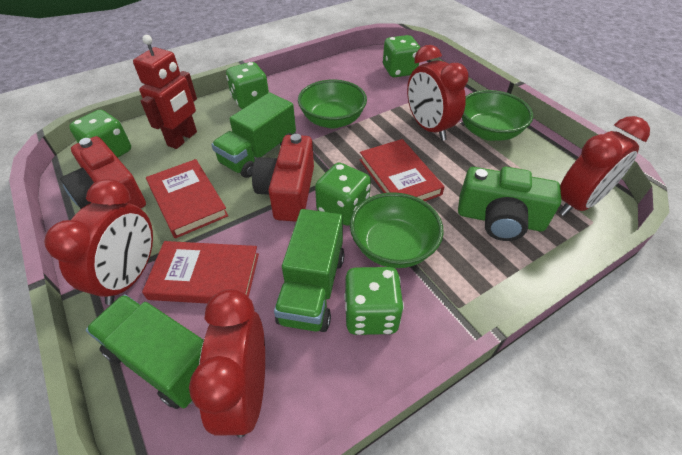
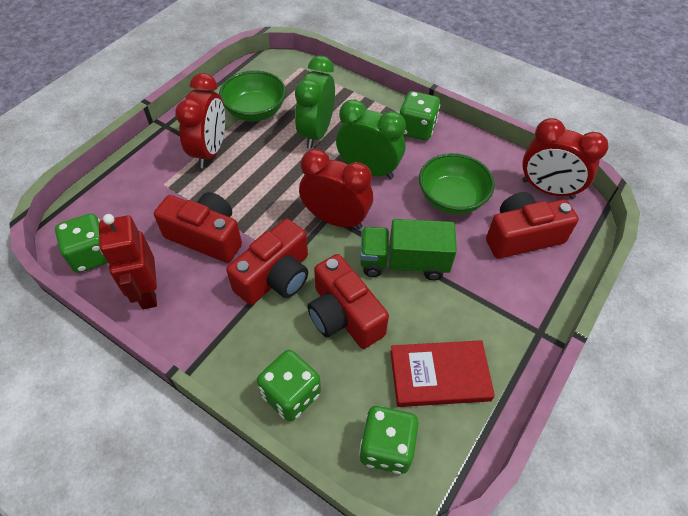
green bowl: [298,80,367,129] [350,192,444,268] [462,90,533,141] = 3 -> [219,70,286,121] [419,153,495,215] = 2
green camera: [458,167,561,241] = 1 -> none = 0
green clock: none = 0 -> [295,56,335,148] [336,100,406,179] = 2
green dice: [69,110,131,158] [226,62,269,109] [315,163,371,226] [344,267,404,335] [383,35,420,77] = 5 -> [55,214,108,273] [257,350,321,422] [359,406,419,474] [400,91,440,140] = 4
green truck: [86,294,204,409] [211,93,296,178] [274,209,344,332] = 3 -> [360,219,457,280] = 1
red book: [142,241,259,304] [146,159,228,239] [360,139,445,201] = 3 -> [390,340,495,407] = 1
red camera: [60,136,146,209] [252,134,314,222] = 2 -> [154,192,242,263] [226,219,308,305] [307,254,389,349] [486,192,579,259] = 4
red clock: [44,179,153,305] [189,289,265,437] [407,45,469,141] [559,116,650,216] = 4 -> [175,73,225,168] [299,149,373,229] [522,118,608,199] = 3

